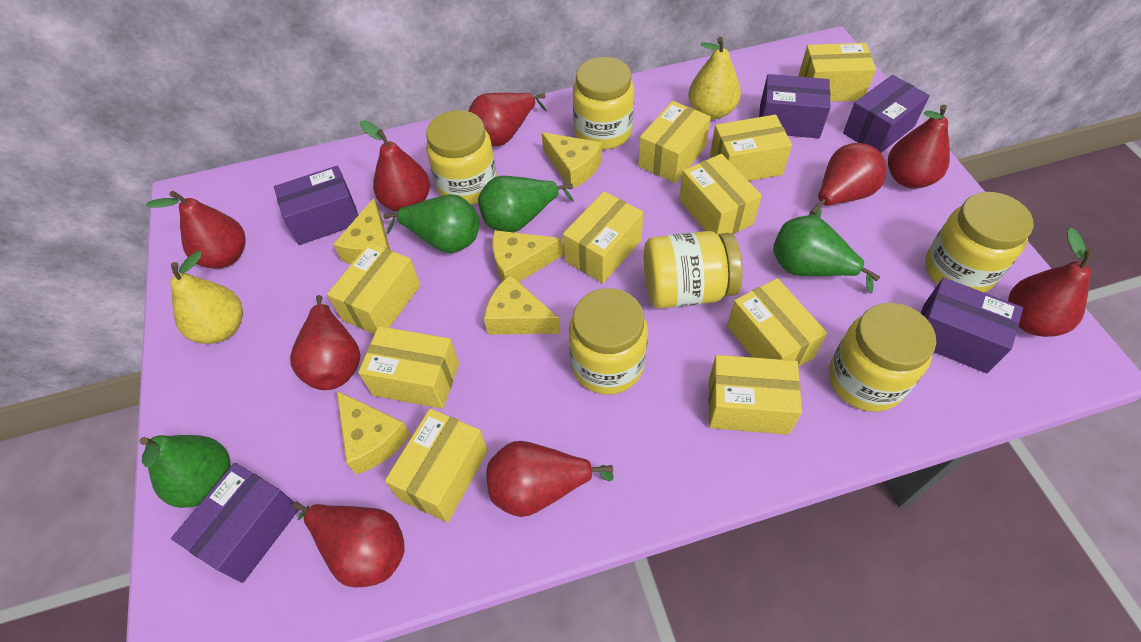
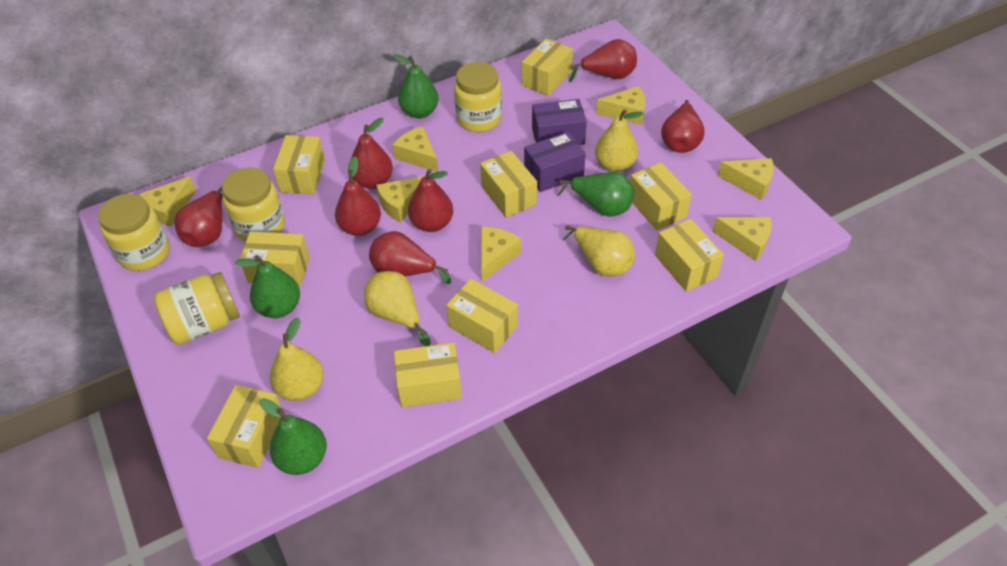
purple box: [171,463,299,583] [274,166,358,245] [759,74,831,138] [843,75,930,153] [921,278,1023,373] = 5 -> [524,132,586,192] [532,99,587,145] = 2
red pear: [146,191,246,269] [290,295,360,390] [292,502,405,588] [360,120,430,212] [468,93,547,146] [486,441,614,517] [809,143,886,218] [888,105,950,189] [1008,228,1094,337] = 9 -> [175,186,223,247] [335,156,381,236] [351,118,393,189] [369,231,451,284] [408,169,453,232] [569,39,637,82] [661,100,705,153] = 7
yellow box: [327,242,420,334] [358,326,459,409] [385,408,488,522] [563,191,644,283] [638,101,711,183] [679,154,762,235] [708,355,802,435] [710,115,792,181] [727,278,827,367] [798,43,876,102] = 10 -> [207,385,283,468] [240,231,310,286] [273,135,325,194] [394,343,462,408] [446,279,518,353] [480,151,537,218] [522,38,573,96] [630,162,692,230] [655,219,724,292] = 9
yellow cheese: [333,198,390,264] [337,391,410,475] [484,275,561,335] [492,230,563,282] [542,132,602,189] = 5 -> [139,176,196,226] [376,176,425,223] [392,126,438,172] [481,227,521,282] [596,86,646,125] [713,217,772,261] [718,158,774,200] = 7
yellow jar: [426,110,497,205] [569,288,648,395] [573,57,634,150] [644,231,743,308] [829,303,936,412] [925,192,1033,293] = 6 -> [98,194,170,271] [154,272,240,345] [222,168,285,242] [454,62,502,132] = 4
yellow pear: [170,251,243,344] [688,37,741,120] = 2 -> [270,317,324,401] [364,271,431,346] [562,225,635,277] [595,109,643,172] = 4

